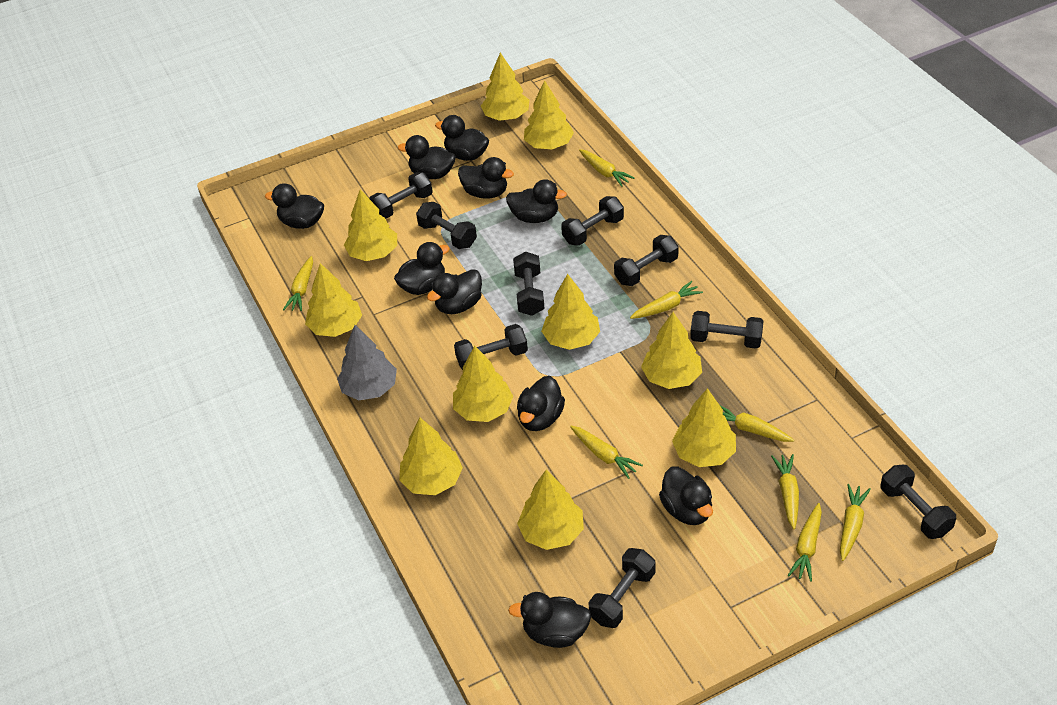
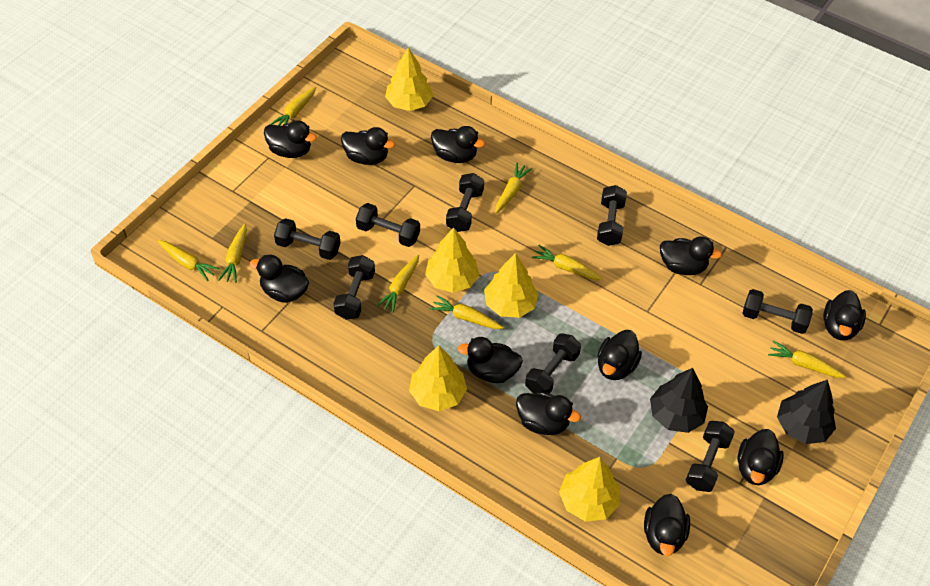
black duck: [265,183,324,229] [394,242,450,295] [398,135,456,179] [427,269,482,314] [435,115,489,161] [458,157,514,199] [506,179,567,223] [508,592,591,648] [517,376,565,431] [659,466,713,525] = 10 -> [250,255,309,303] [264,120,317,158] [341,127,395,165] [431,126,485,163] [458,337,523,383] [516,392,581,435] [597,330,642,380] [644,494,690,556] [660,236,722,275] [738,429,784,485] [823,290,866,341] = 11
black dumbbell: [369,172,433,219] [416,202,477,249] [454,324,528,370] [513,251,545,316] [561,196,624,246] [588,548,655,628] [614,235,679,286] [690,311,763,349] [880,465,956,539] = 9 -> [274,218,340,260] [333,255,375,320] [356,203,420,247] [446,173,484,232] [525,333,581,394] [597,185,627,246] [686,421,735,492] [742,289,813,334] = 8
black tree: none = 0 -> [650,368,708,433] [777,380,836,444] = 2
grey tree: [337,325,397,400] = 1 -> none = 0
yellow tree: [305,263,362,337] [344,189,397,261] [399,418,463,495] [453,346,513,422] [481,53,529,121] [517,469,584,550] [524,80,574,149] [541,274,600,350] [641,312,702,389] [672,388,736,467] = 10 -> [385,47,433,111] [409,345,467,411] [425,227,479,293] [484,253,539,318] [559,457,620,522] = 5

